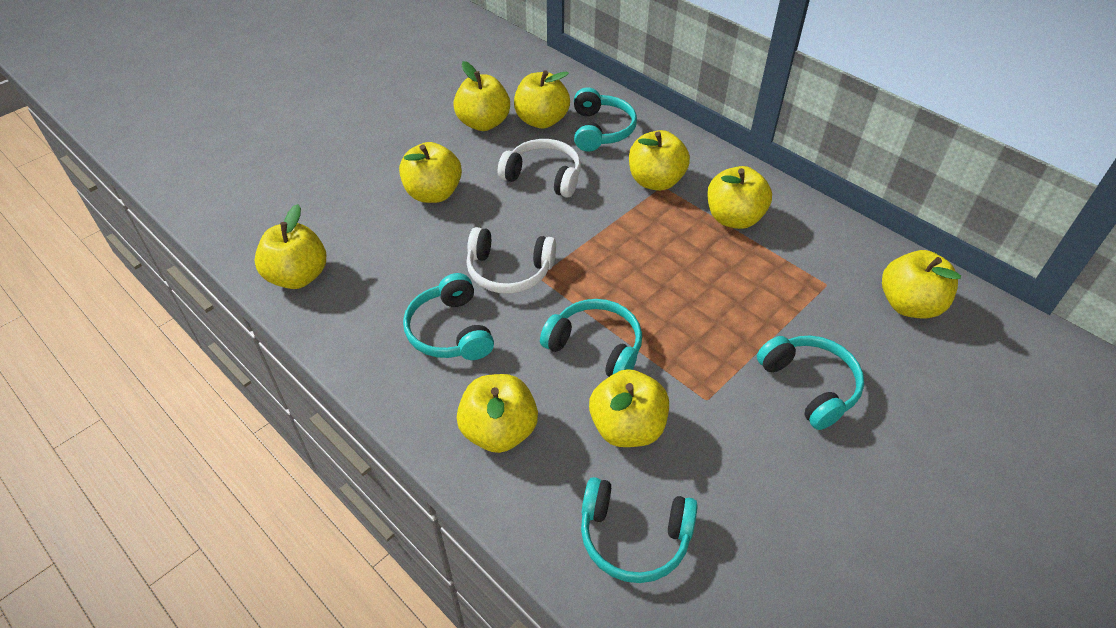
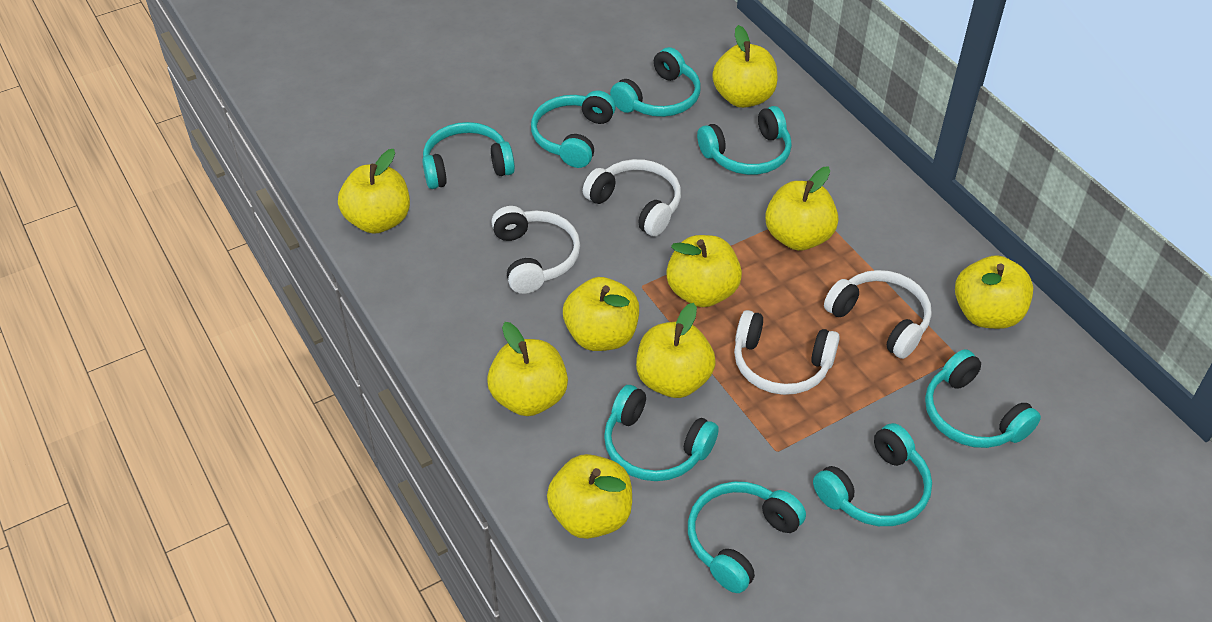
turquoise headphones: [403,273,494,360] [540,299,642,377] [574,87,637,152] [581,477,698,583] [757,336,864,430] = 5 -> [422,122,515,189] [531,90,616,168] [604,385,719,481] [610,47,701,117] [688,482,806,593] [697,106,792,175] [813,423,932,526] [925,349,1041,448] = 8
white headphones: [467,227,556,294] [498,139,581,198] = 2 -> [491,206,580,294] [583,159,681,236] [734,310,840,395] [824,270,932,359] = 4

